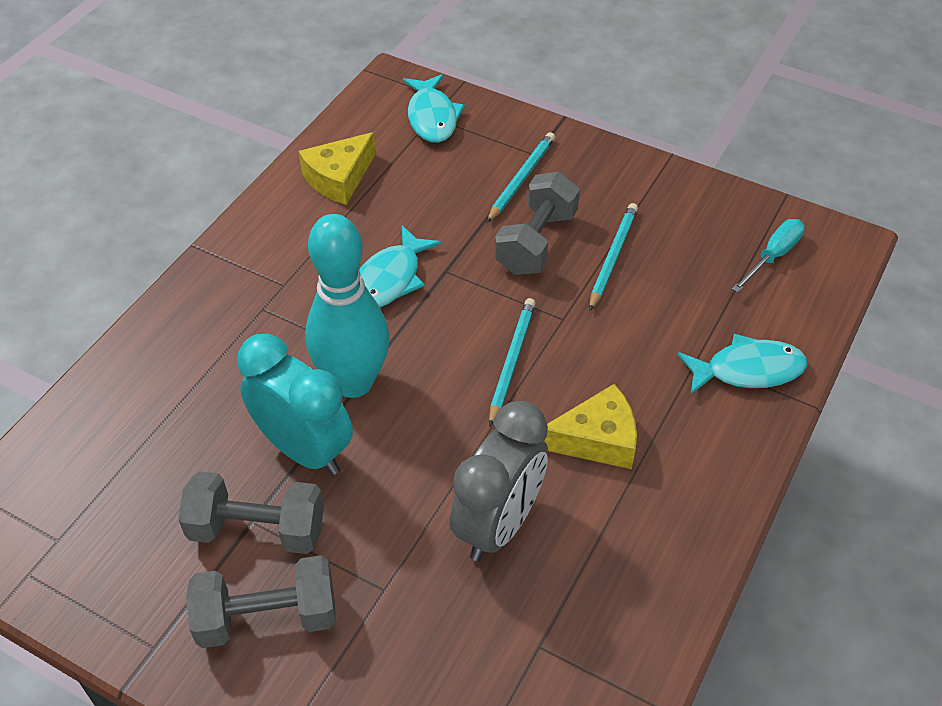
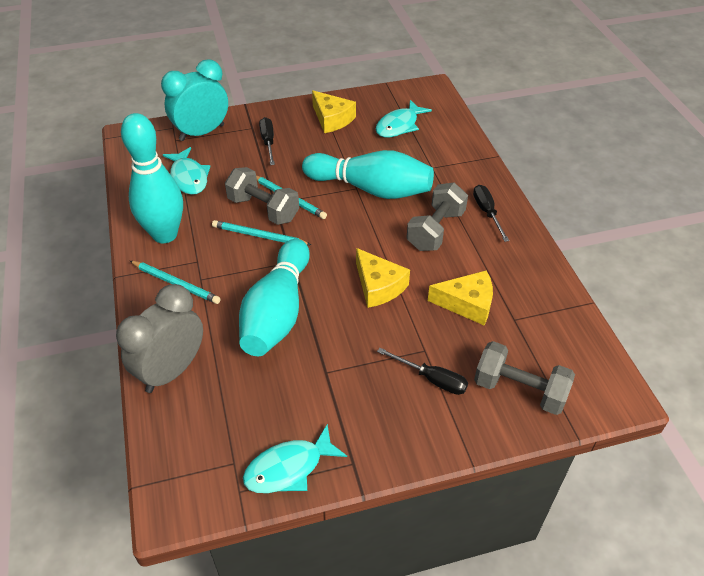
black screwdriver: none = 0 -> [259,117,275,165] [377,348,468,395] [473,185,509,242] = 3
turquoise bowling pin: [305,214,390,398] = 1 -> [121,113,183,243] [239,239,310,356] [302,150,434,199] = 3
turquoise screwdriver: [732,219,805,293] = 1 -> none = 0
yellow cheese: [299,132,376,205] [544,384,637,469] = 2 -> [312,90,356,133] [356,248,410,308] [428,270,493,325] = 3

